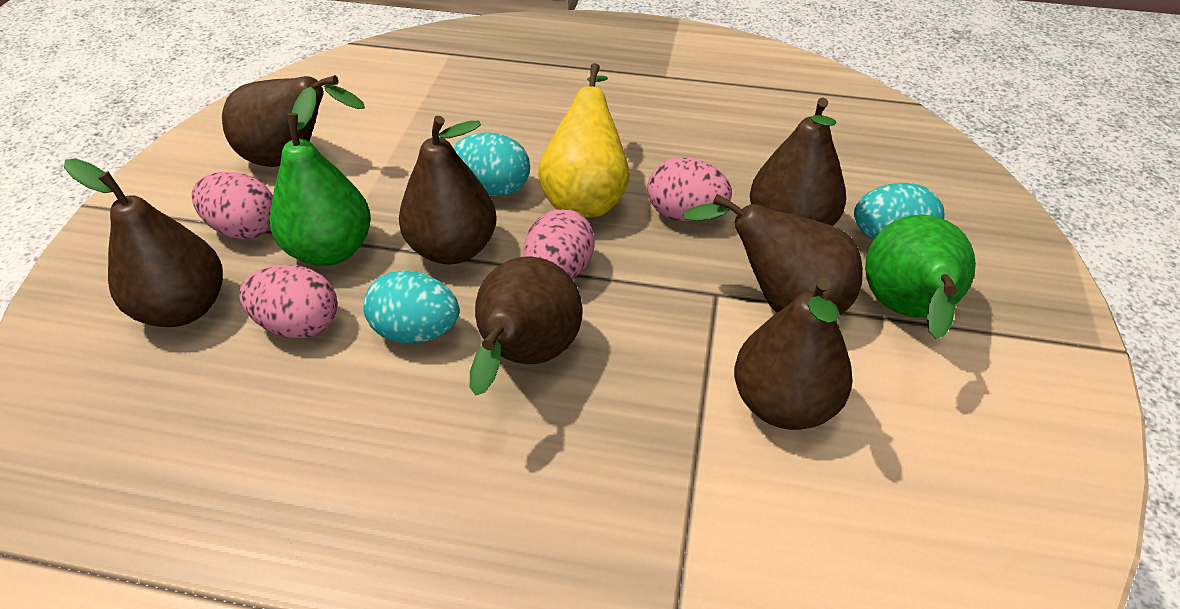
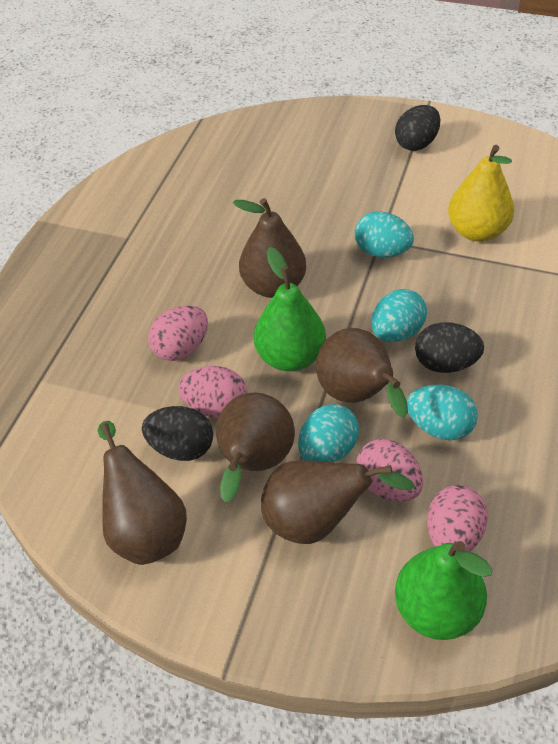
black egg: none = 0 -> [142,406,213,461] [395,105,440,151] [415,322,484,373] = 3
brown pear: [64,158,223,327] [222,75,365,167] [399,116,497,265] [470,256,583,395] [683,194,863,316] [734,278,853,430] [750,98,846,226] = 7 -> [97,421,187,565] [216,392,295,503] [233,198,306,298] [261,460,415,544] [316,328,408,418] = 5
turquoise egg: [363,270,460,344] [453,132,530,196] [854,183,944,240] = 3 -> [298,404,359,462] [355,211,414,257] [371,289,427,342] [407,385,478,440] = 4

